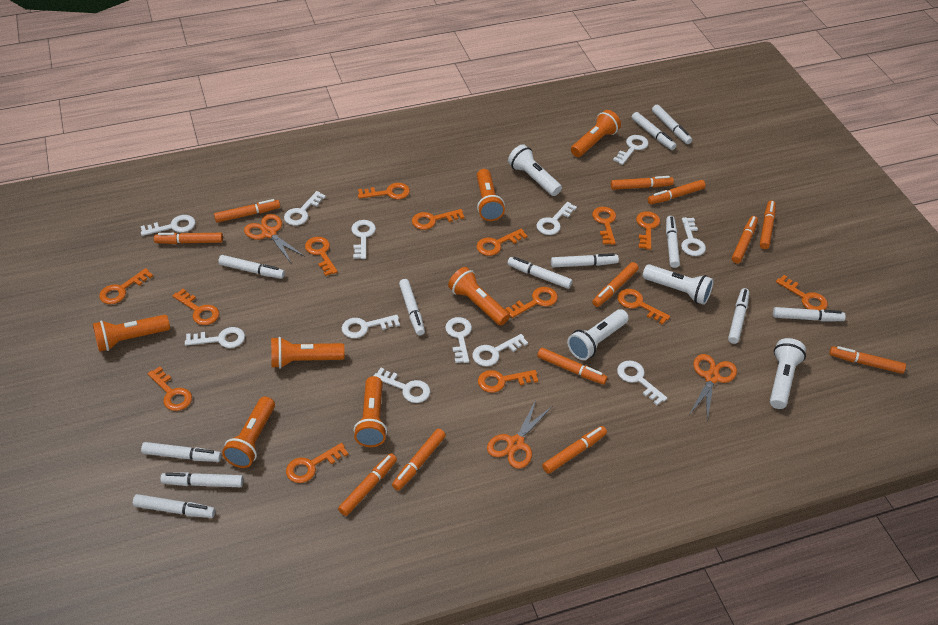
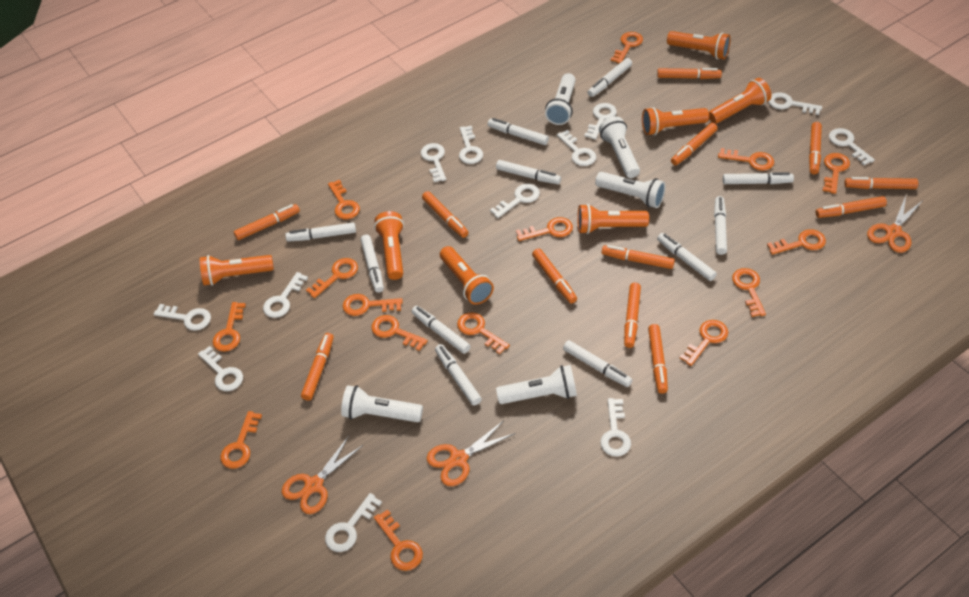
orange key: [99,268,153,304] [148,367,192,411] [173,289,219,325] [286,443,349,483] [305,237,338,276] [358,183,410,199] [412,209,465,230] [477,229,527,256] [478,370,538,393] [505,287,558,318] [592,207,616,245] [618,289,670,325] [636,211,660,250] [776,275,828,310] = 14 -> [213,302,246,352] [220,411,262,469] [306,258,358,298] [328,180,360,219] [343,294,403,316] [371,315,428,351] [374,509,423,571] [457,312,510,354] [516,217,573,241] [610,32,643,64] [680,320,728,366] [718,148,774,171] [732,268,766,317] [767,229,826,255] [823,153,850,194] = 15
white flashlight: [508,144,562,196] [567,309,629,360] [643,264,714,305] [770,338,806,409] = 4 -> [341,385,423,422] [496,365,577,404] [545,73,576,125] [595,172,666,208] [599,116,640,178] = 5
white marker: [133,494,215,518] [141,442,222,462] [160,472,244,487] [218,255,285,279] [399,279,425,335] [508,257,572,289] [551,253,619,267] [632,112,676,150] [652,105,692,144] [666,216,680,268] [728,288,749,344] [773,307,846,321] = 12 -> [285,223,356,242] [360,235,384,293] [411,306,471,354] [435,344,482,406] [488,118,549,145] [496,160,561,184] [563,340,632,387] [588,58,632,97] [657,233,717,281] [714,196,727,255] [723,172,794,184] = 11

